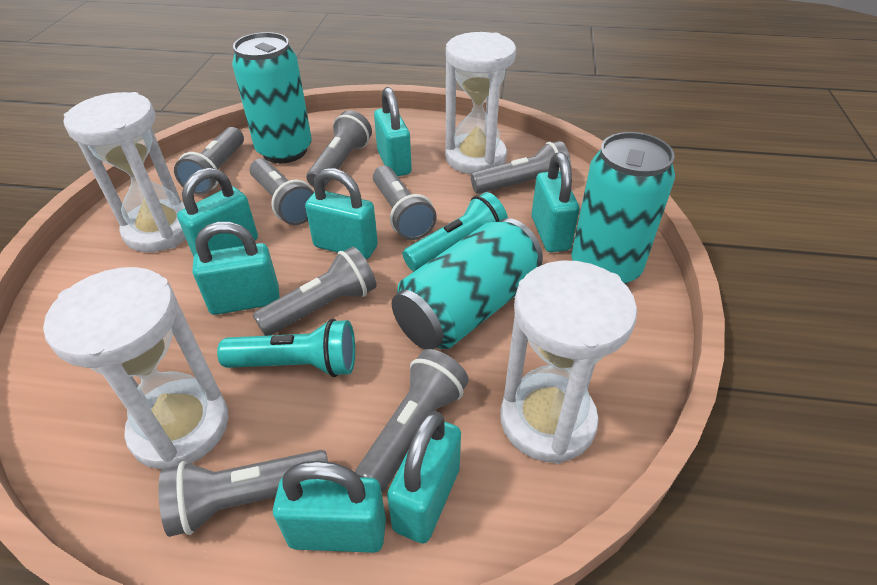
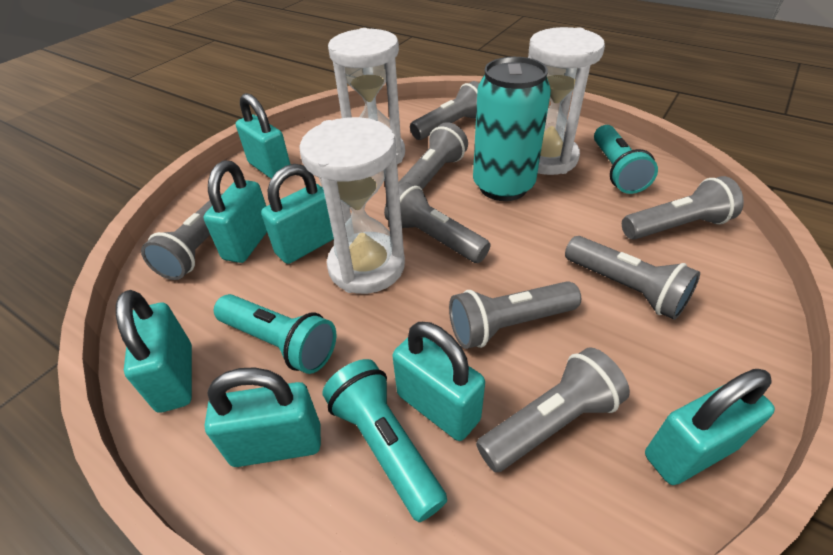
turquoise can: [232,32,312,163] [392,218,543,349] [571,132,675,284] = 3 -> [473,57,551,201] = 1
turquoise flashlight: [217,319,355,377] [402,192,508,271] = 2 -> [214,294,336,374] [322,359,447,522] [594,125,658,194] = 3
white hourglass: [43,267,229,469] [64,92,186,252] [445,32,516,174] [500,260,637,464] = 4 -> [299,117,405,294] [328,28,405,164] [528,27,605,175] = 3

